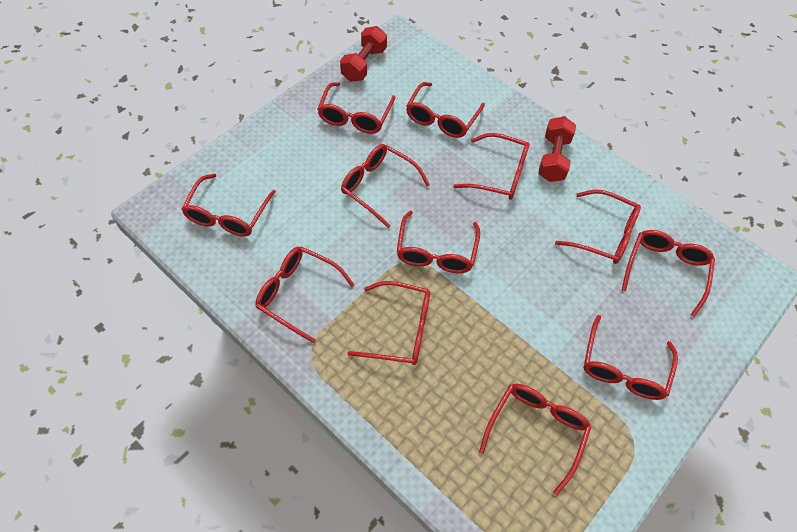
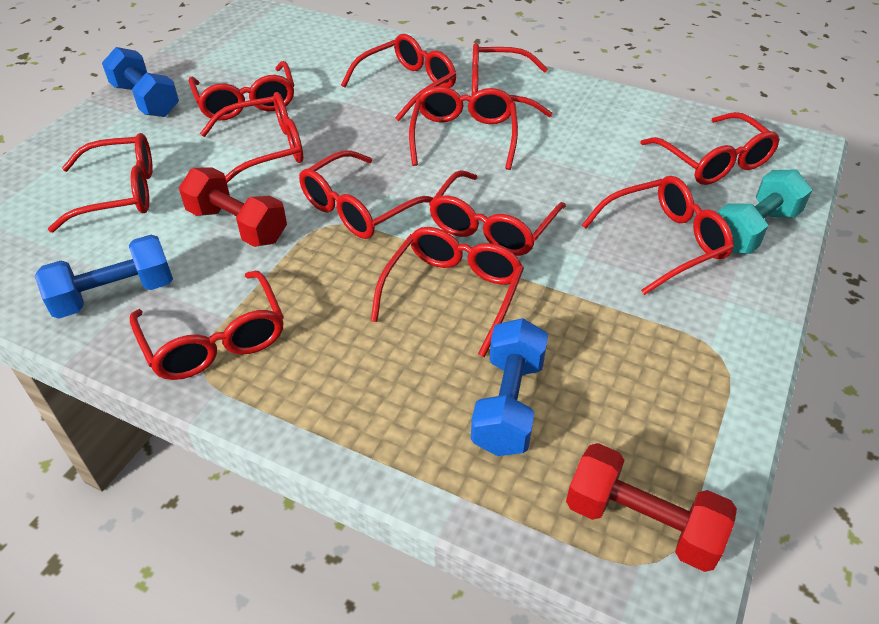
blue dumbbell: none = 0 -> [35,235,173,319] [102,47,179,117] [471,318,548,456] = 3
turquoise dumbbell: none = 0 -> [717,169,812,254] = 1

